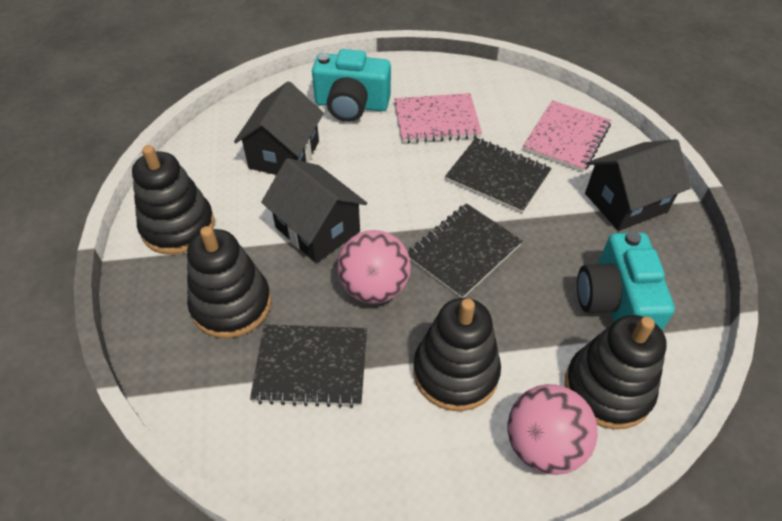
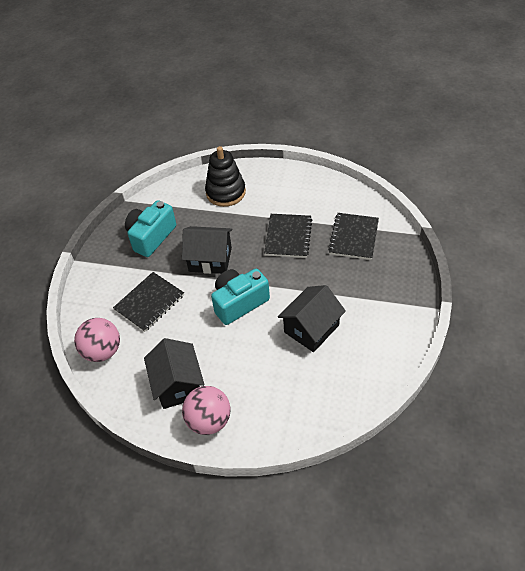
black stacking toy: [132,145,215,255] [187,226,271,338] [413,298,501,411] [565,315,667,429] = 4 -> [205,146,246,207] = 1
pink notebook: [395,93,482,143] [523,100,611,172] = 2 -> none = 0

